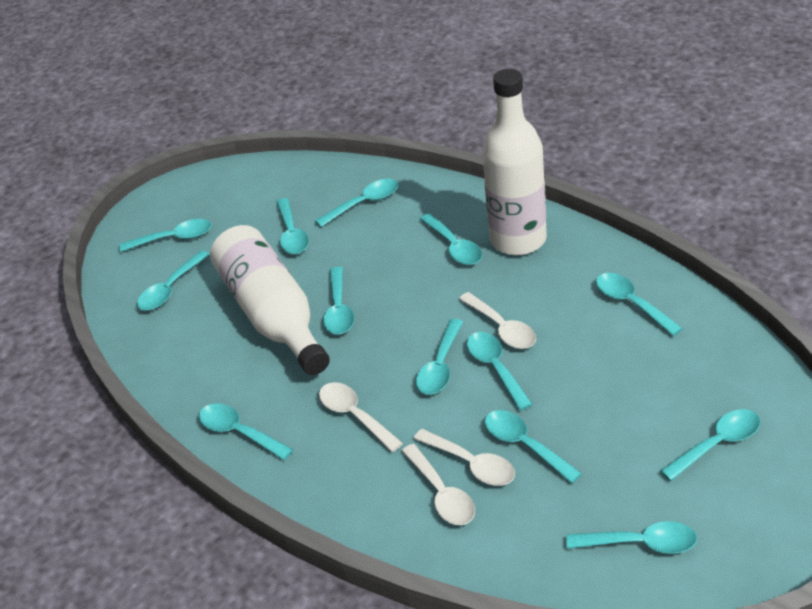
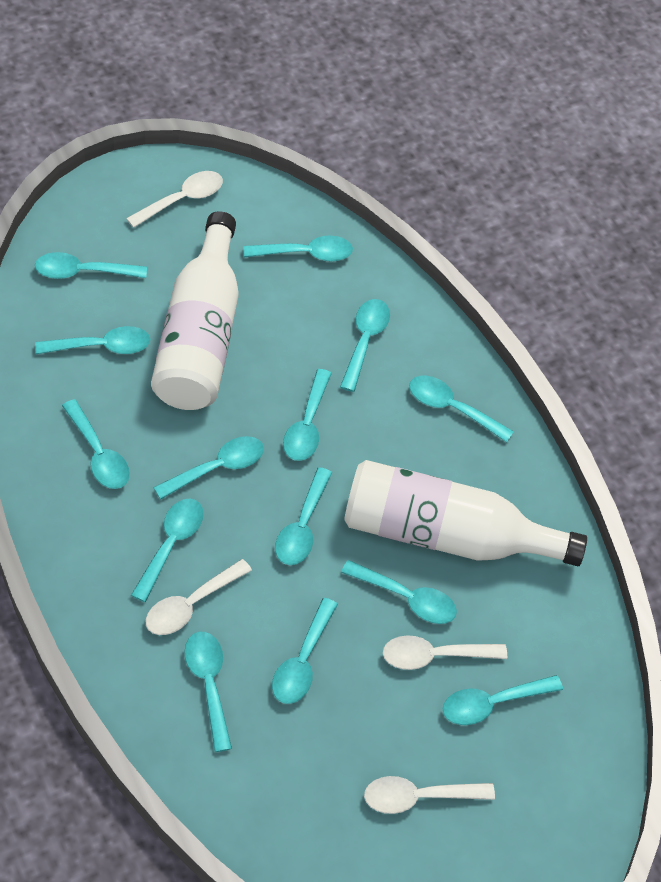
turquoise spoon: [119,219,212,252] [137,250,210,311] [199,403,293,460] [277,198,309,254] [315,179,398,227] [323,267,354,334] [416,319,463,395] [420,213,482,265] [467,332,533,410] [485,410,582,483] [566,521,697,554] [596,273,683,336] [660,409,760,481] = 13 -> [35,252,147,279] [35,326,150,354] [62,399,130,489] [131,498,204,602] [153,436,264,500] [184,632,232,752] [244,235,353,261] [272,598,338,704] [275,467,332,565] [283,369,332,461] [340,299,390,392] [341,560,457,624] [409,376,514,442] [443,675,563,725] = 14

